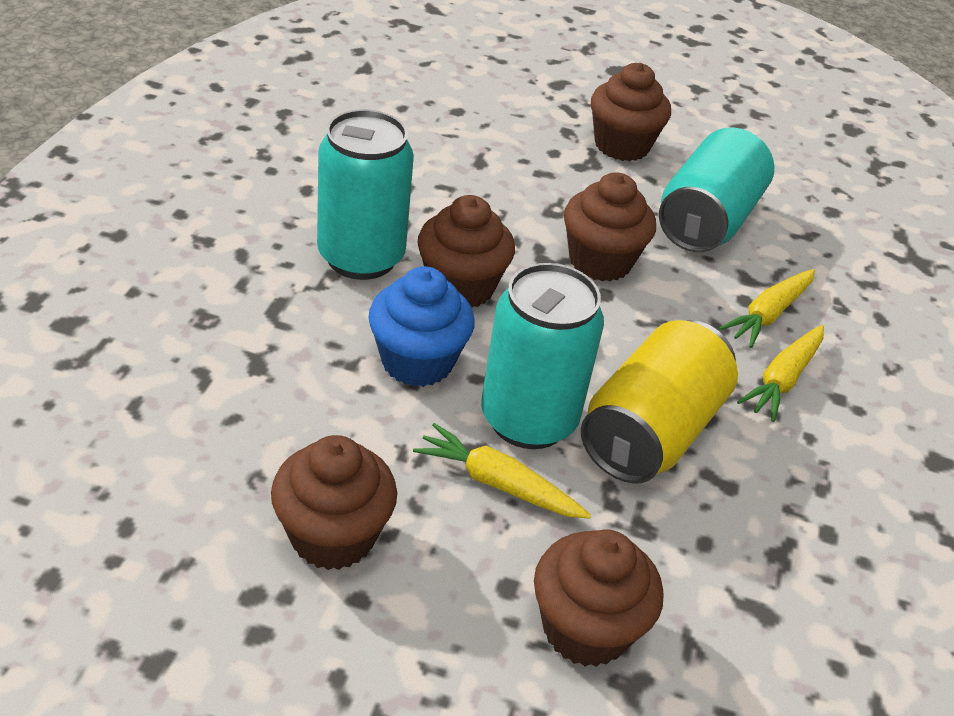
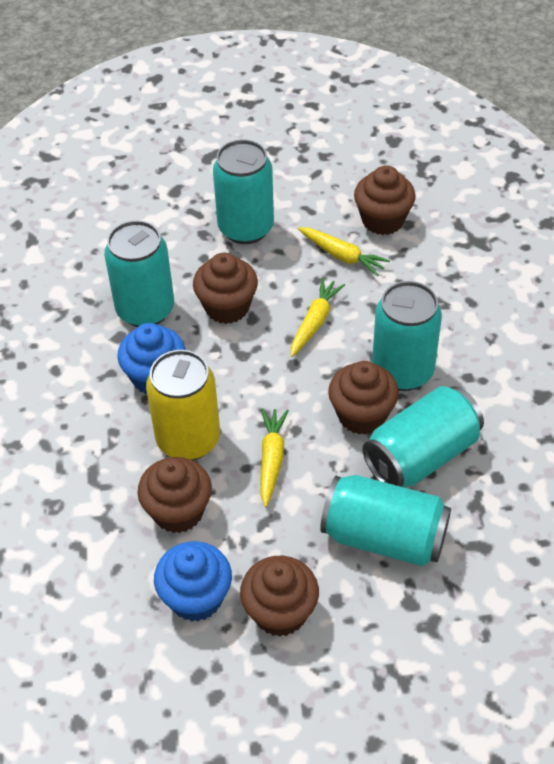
blue cupcake: [368,266,475,387] = 1 -> [117,323,185,394] [154,541,232,622] = 2
turquoise can: [317,109,414,280] [481,263,604,449] [659,127,775,252] = 3 -> [104,220,174,327] [213,139,274,244] [320,475,451,566] [362,386,484,487] [372,281,442,391] = 5

